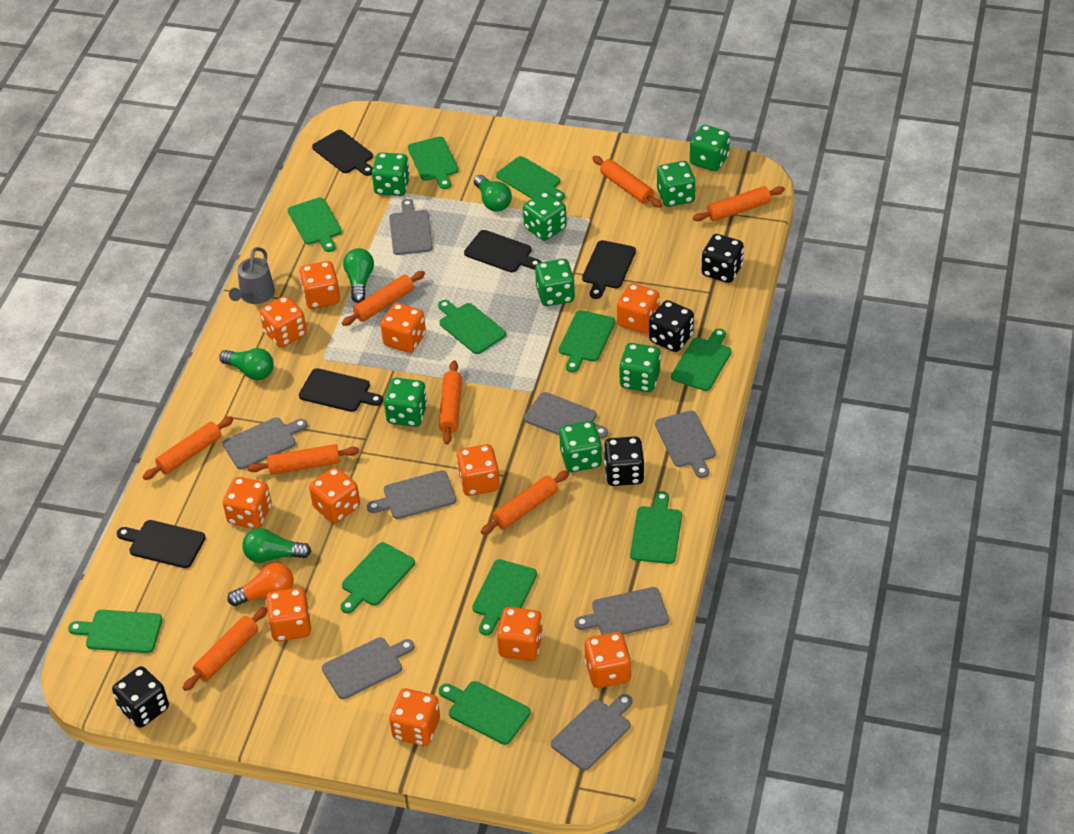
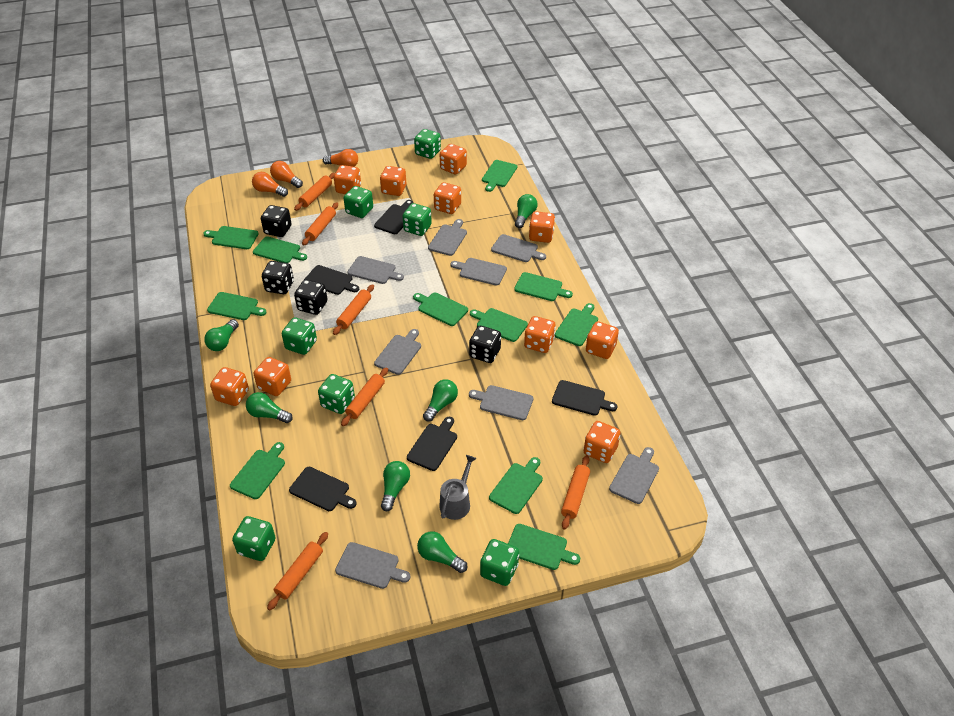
green dice: [372,152,410,196] [384,378,428,427] [523,191,567,241] [535,259,575,306] [559,421,602,472] [619,343,661,392] [657,161,696,207] [690,125,730,171] = 8 -> [232,516,276,561] [282,317,317,355] [318,374,355,414] [343,186,373,218] [402,203,432,236] [414,129,441,159] [480,539,519,586] = 7
green light bulb: [219,348,274,380] [242,528,311,563] [343,248,374,303] [474,175,512,212] = 4 -> [204,319,239,351] [246,392,293,423] [381,461,410,511] [417,531,467,573] [423,379,458,422] [515,194,538,228] = 6
orange dice: [223,477,272,529] [260,296,307,347] [266,587,311,641] [299,261,340,309] [309,467,360,523] [380,303,426,353] [389,688,440,746] [456,444,500,496] [496,607,543,661] [585,632,631,688] [617,283,660,333] = 11 -> [210,367,249,406] [254,357,291,396] [334,165,361,194] [380,166,406,196] [434,182,461,214] [440,144,467,174] [524,316,556,353] [529,211,555,243] [584,421,621,463] [586,321,619,359] = 10
orange light bulb: [228,563,293,606] = 1 -> [252,172,288,197] [270,161,303,188] [323,149,358,167] = 3
orange rolling pin: [143,416,234,480] [183,607,267,691] [247,444,359,475] [342,271,425,326] [439,360,462,444] [480,470,569,535] [592,156,662,208] [693,186,785,221] = 8 -> [267,532,328,611] [294,173,335,211] [302,202,338,246] [333,284,374,335] [341,367,388,426] [561,455,590,530] = 6

